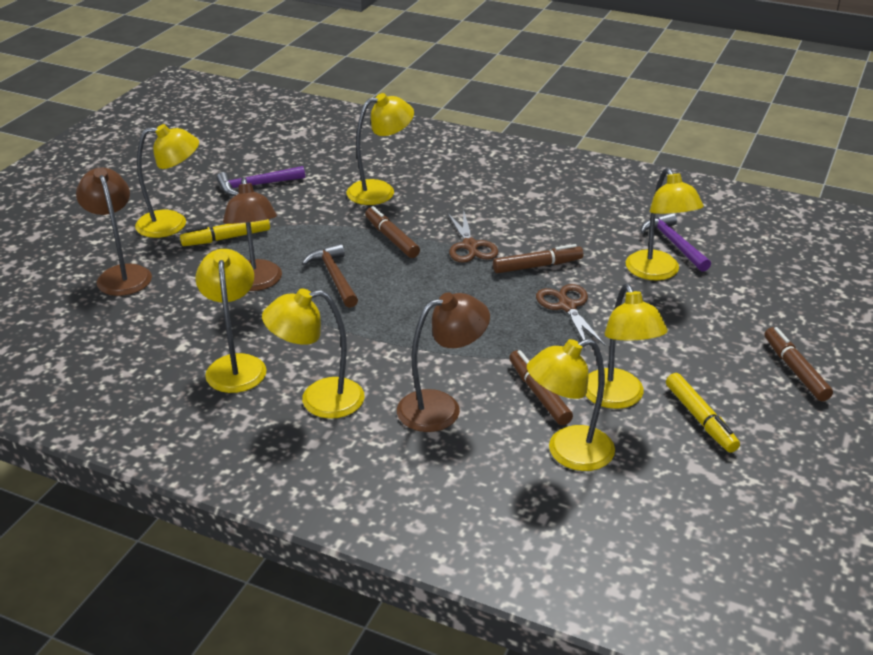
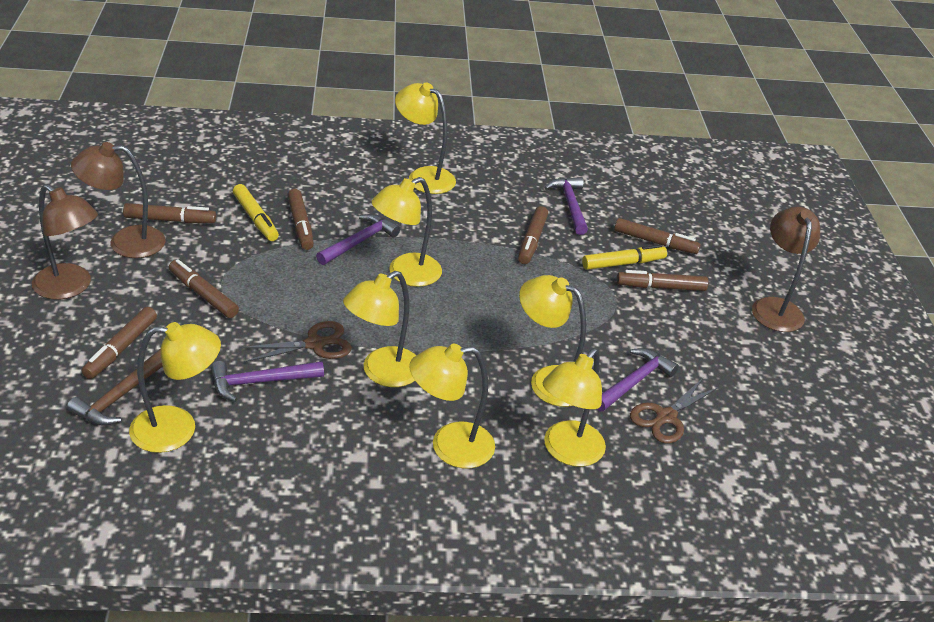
brown marker: [365,206,420,258] [493,244,583,273] [509,350,573,425] [764,327,833,401] = 4 -> [81,307,157,379] [123,203,216,223] [169,259,239,318] [287,189,314,250] [518,206,548,264] [614,218,701,254] [617,270,708,291] = 7
purple hammer: [217,166,305,196] [641,213,711,272] = 2 -> [211,361,324,402] [316,214,400,265] [544,177,588,235] [597,348,679,412] = 4

